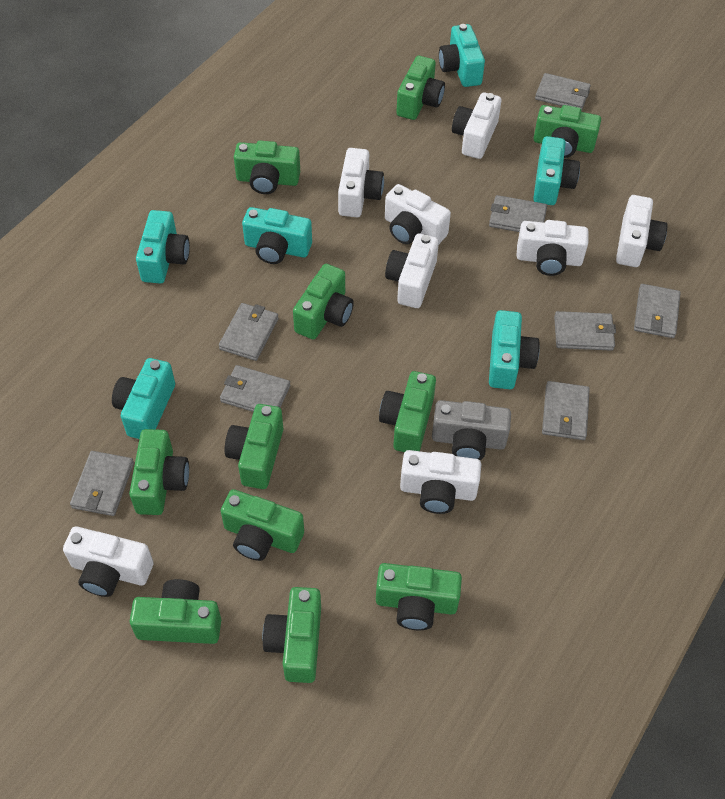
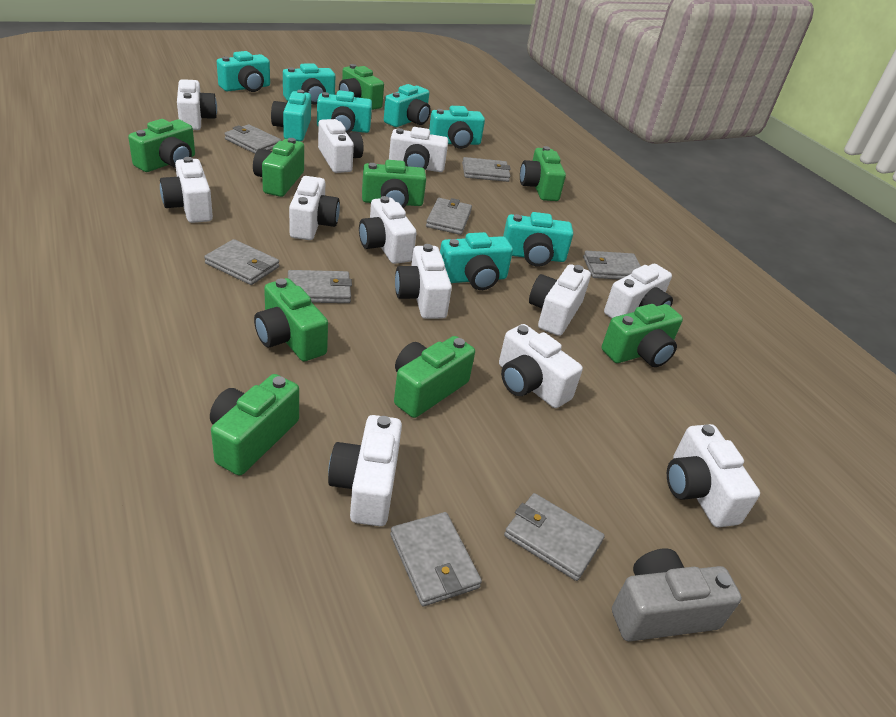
green camera: [129,429,189,515] [130,579,221,644] [221,489,304,561] [225,404,283,489] [234,141,300,194] [262,587,321,683] [293,264,354,339] [376,563,462,630] [379,371,436,452] [396,56,445,120] [534,105,601,158] = 11 -> [128,119,195,172] [210,374,299,476] [253,138,304,197] [254,278,328,361] [339,64,384,110] [362,160,426,208] [394,336,475,418] [520,146,566,201] [602,304,683,367] = 9
turquoise camera: [112,358,175,439] [136,210,190,284] [242,207,312,264] [439,24,485,87] [489,310,540,389] [533,136,580,205] = 6 -> [217,51,270,92] [271,90,311,141] [283,63,335,105] [317,90,372,133] [384,84,431,127] [429,106,485,149] [440,232,513,290] [503,212,573,267] = 8
white camera: [63,526,154,597] [338,148,384,217] [385,184,451,244] [385,233,439,308] [400,450,481,514] [452,92,502,159] [517,220,589,276] [616,195,668,267] = 8 -> [160,157,213,223] [177,79,217,130] [289,176,340,240] [318,119,363,173] [328,415,402,526] [359,196,417,264] [389,127,448,172] [395,244,452,319] [499,324,583,408] [529,264,591,336] [604,264,673,318] [667,424,760,527] = 12

